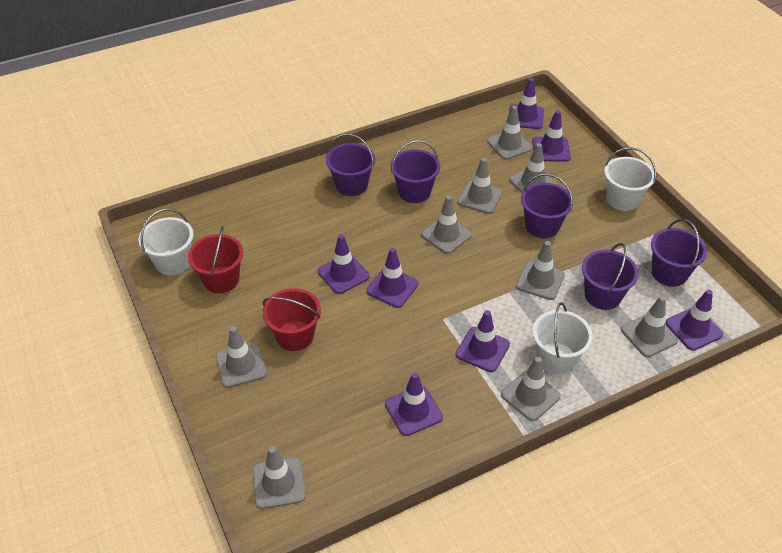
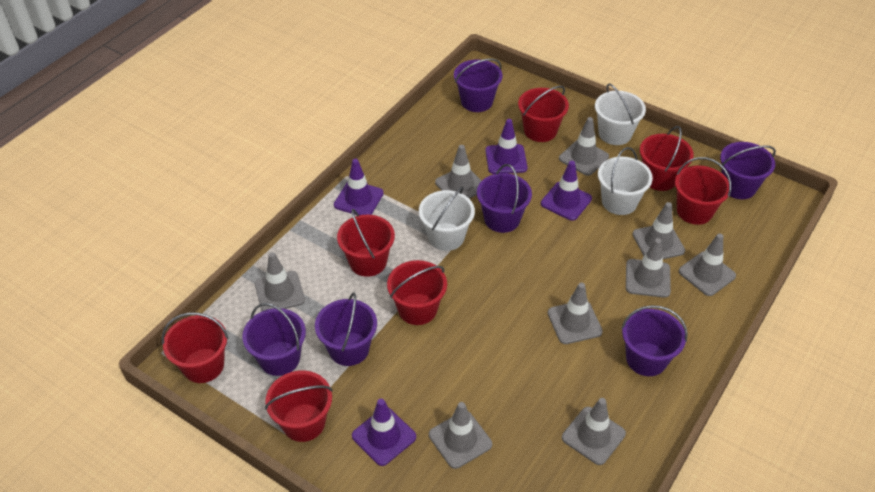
purple bucket: [326,133,375,196] [390,140,440,203] [521,174,573,238] [582,243,639,310] [651,219,707,287] = 5 -> [242,303,306,376] [315,293,377,366] [454,58,503,112] [477,164,532,233] [621,305,688,376] [720,142,776,199] = 6
purple traffic cone: [318,234,369,294] [366,248,419,308] [385,372,443,436] [456,310,510,372] [509,78,544,129] [532,110,571,161] [665,289,723,351] = 7 -> [334,159,384,215] [352,399,416,466] [485,119,527,174] [541,161,592,221] = 4
red bucket: [188,226,243,293] [262,288,321,351] = 2 -> [161,312,228,383] [265,371,333,442] [337,209,395,277] [387,260,447,325] [518,86,569,142] [640,126,694,191] [675,157,731,225] = 7

